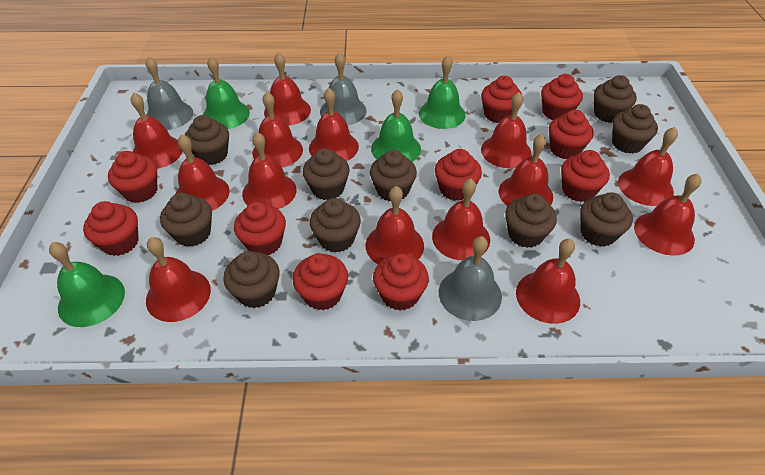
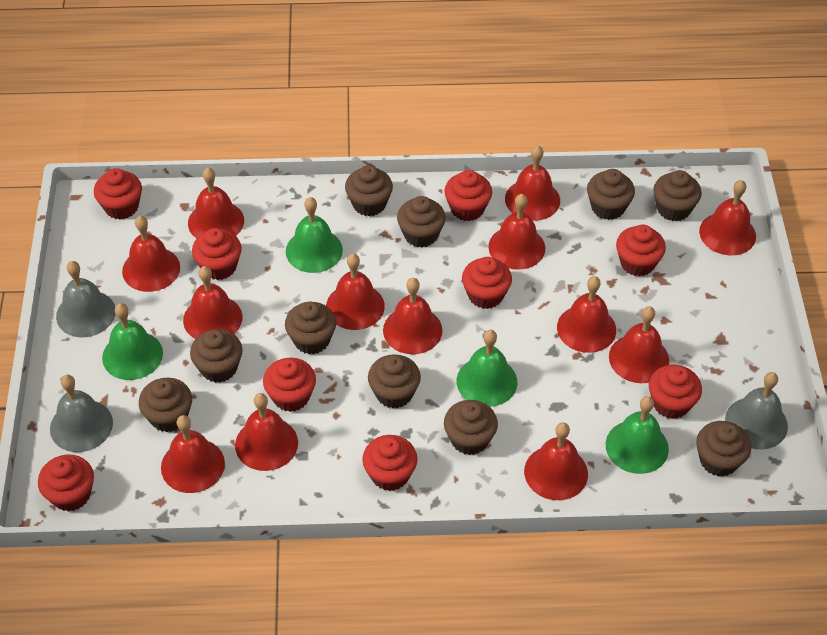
red bell: [131,93,183,169] [146,237,211,322] [175,134,230,211] [242,132,297,209] [252,92,303,167] [264,52,311,126] [309,88,359,161] [366,186,424,264] [432,178,490,260] [481,92,532,168] [499,134,553,206] [516,239,580,324] [618,127,678,206] [634,174,701,256] = 14 -> [122,216,180,292] [161,415,225,493] [183,266,242,339] [188,168,244,238] [235,393,298,471] [326,254,385,330] [383,278,443,354] [488,194,545,270] [505,146,560,221] [524,422,588,500] [557,276,616,353] [609,306,669,383] [699,180,756,255] = 13
red cupcake: [83,201,139,256] [108,151,157,203] [234,202,286,255] [292,253,348,310] [373,253,429,311] [435,149,482,201] [481,76,522,123] [541,74,583,120] [549,110,594,159] [561,150,610,202] = 10 -> [38,455,94,512] [94,168,142,220] [192,228,242,280] [263,358,316,412] [362,435,418,491] [444,170,492,221] [462,257,512,309] [616,225,666,277] [649,365,702,419] = 9

